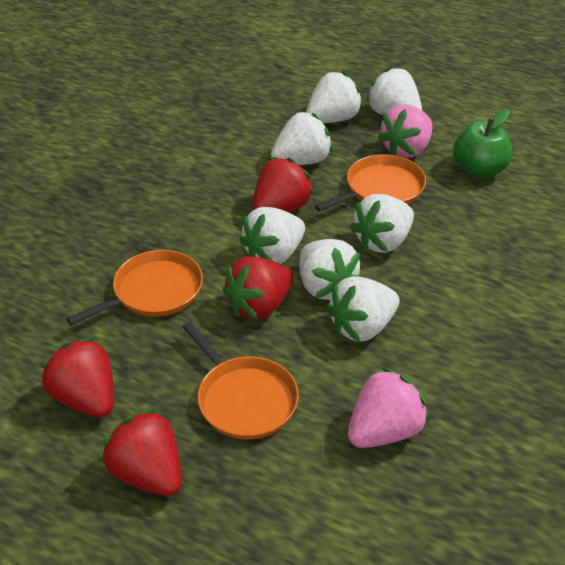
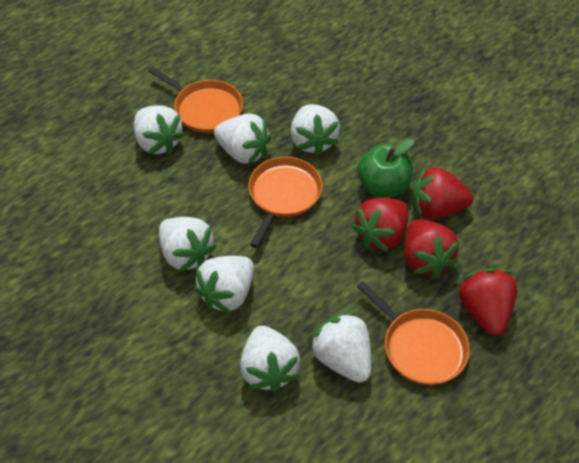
pink strawberry: [348,367,429,448] [377,105,432,158] = 2 -> none = 0

